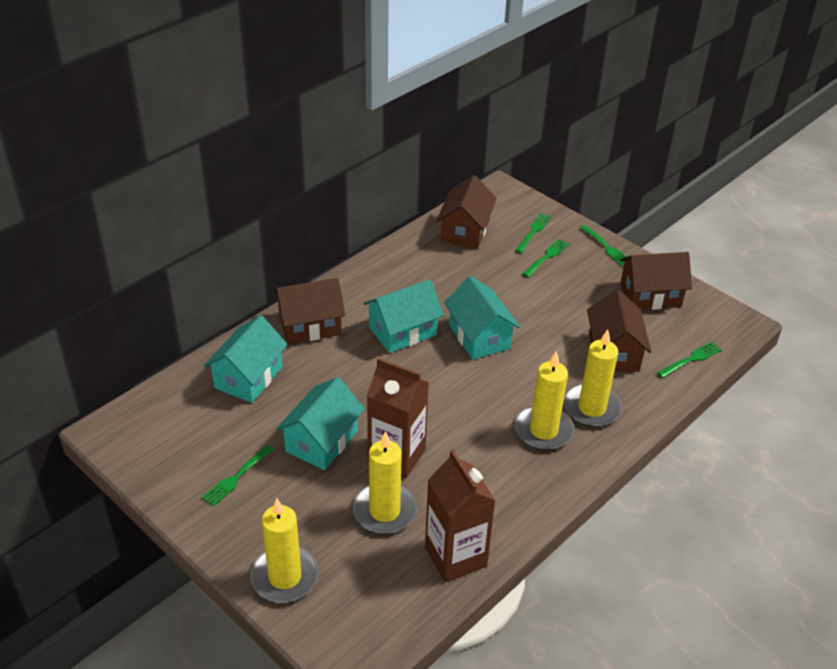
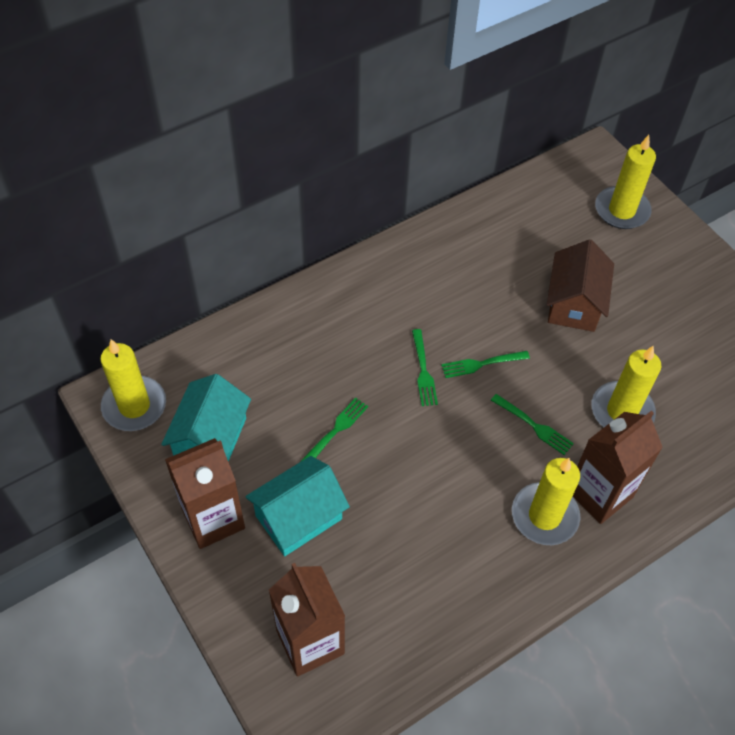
brown carton: [367,358,429,478] [425,450,496,582] = 2 -> [165,438,245,549] [269,563,345,677] [573,410,663,524] = 3
brown house: [273,278,346,344] [436,175,497,249] [587,290,651,372] [620,252,692,310] = 4 -> [547,239,614,332] = 1
green fork: [202,445,274,507] [515,213,551,253] [523,239,569,277] [579,225,626,267] [657,342,722,378] = 5 -> [299,397,368,463] [412,329,438,406] [441,351,530,378] [491,394,574,455] = 4
turquoise house: [204,315,288,403] [276,377,365,470] [364,279,444,353] [444,276,520,360] = 4 -> [161,374,251,462] [245,456,350,556] = 2

